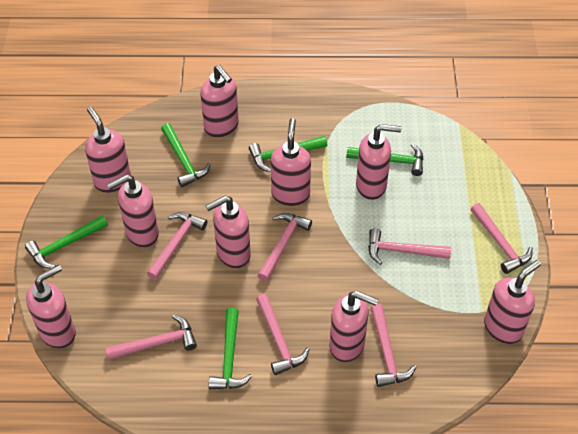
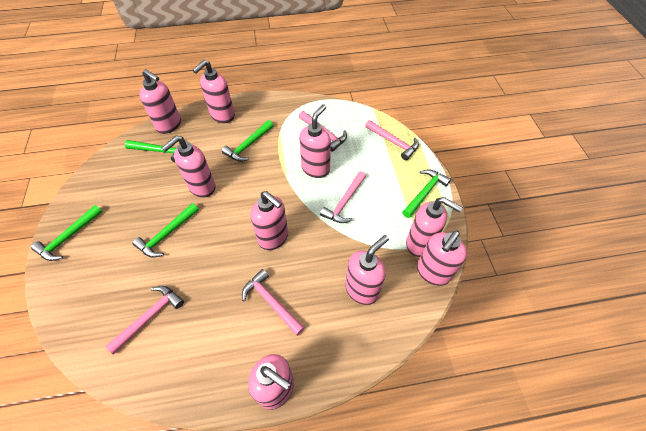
pink hammer: [106,315,197,360] [147,212,207,280] [256,294,309,375] [257,213,312,281] [368,228,451,265] [371,304,416,387] [471,203,533,274] = 7 -> [105,286,184,355] [242,269,305,336] [299,111,347,152] [320,171,366,223] [365,120,419,160] = 5

